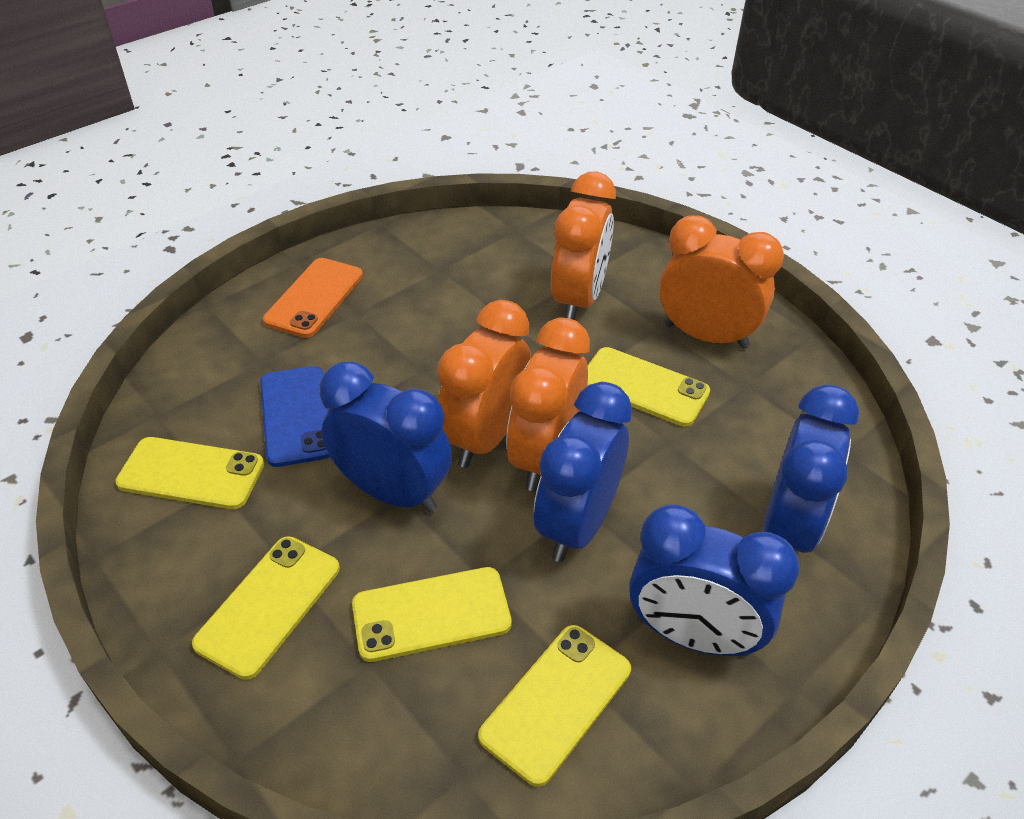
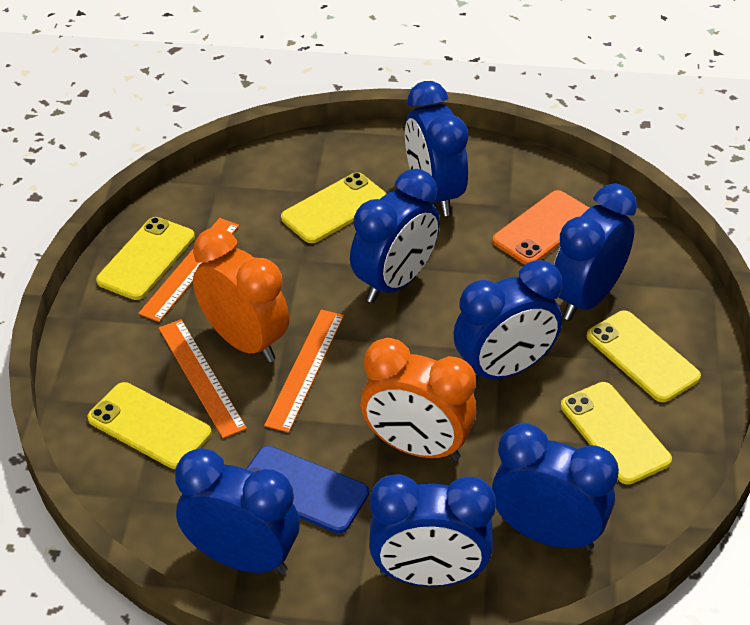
blue clock: [319,361,452,513] [534,382,632,562] [629,504,799,656] [763,384,859,553] = 4 -> [175,448,300,574] [350,169,440,303] [369,474,496,587] [405,81,468,216] [453,260,562,379] [492,423,619,551] [554,183,637,321] = 7
orange clock: [437,300,531,468] [506,318,590,491] [551,171,616,320] [659,215,784,349] = 4 -> [193,228,289,363] [361,338,477,461] = 2
orange ruler: none = 0 -> [138,218,239,322] [159,319,247,438] [264,310,344,433] = 3

